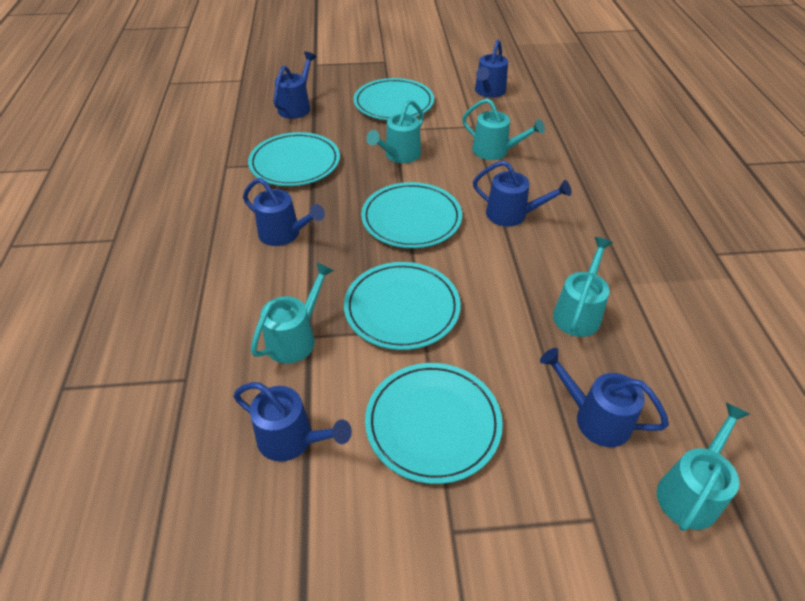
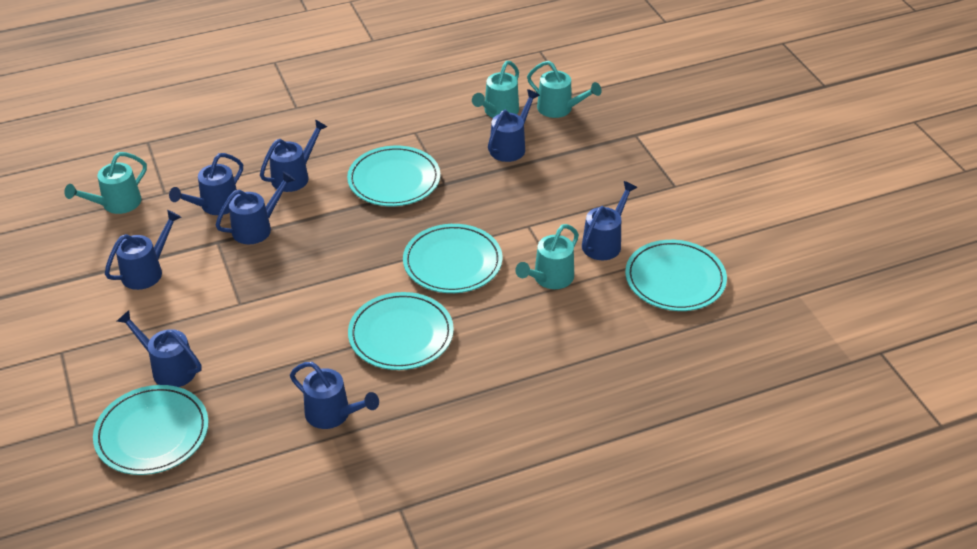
blue watering can: [234,382,352,462] [243,178,325,246] [274,52,316,119] [473,160,571,227] [475,40,508,98] [540,348,669,447] = 6 -> [105,210,182,290] [117,310,202,387] [169,153,243,215] [216,171,295,244] [260,119,328,192] [290,362,379,429] [488,89,540,162] [582,181,637,260] = 8
turquoise watering can: [251,262,334,364] [366,100,424,163] [462,98,545,160] [553,237,613,337] [657,403,750,531] = 5 -> [64,152,147,214] [472,61,519,118] [515,224,579,289] [527,61,602,118] = 4

